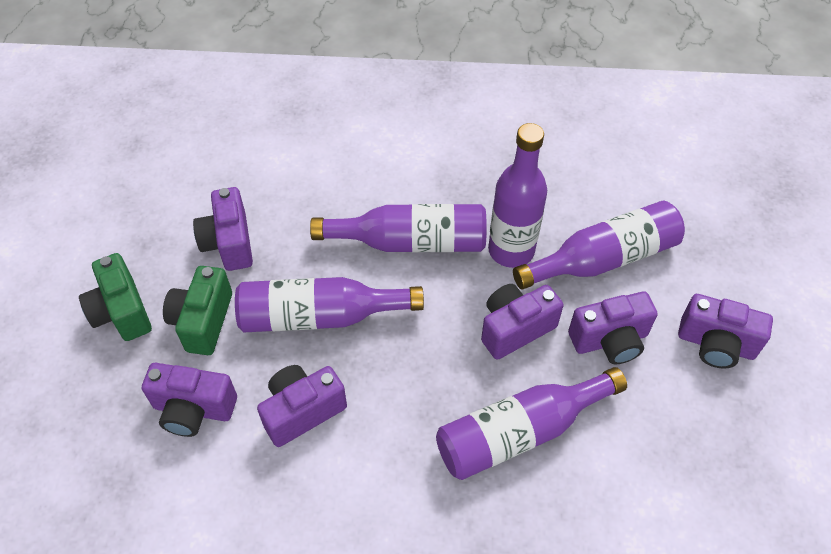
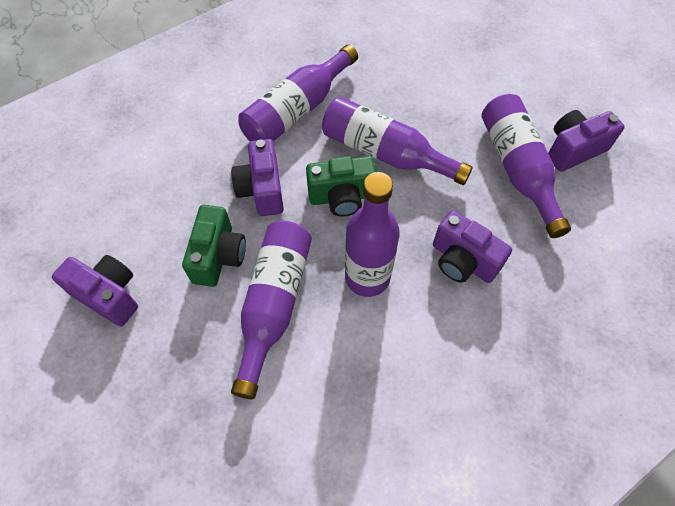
purple camera: [142,363,237,437] [193,187,253,271] [257,365,347,447] [481,284,563,360] [568,292,658,364] [678,294,773,368] = 6 -> [52,255,138,326] [231,139,284,216] [433,210,512,283] [548,110,625,172] = 4

